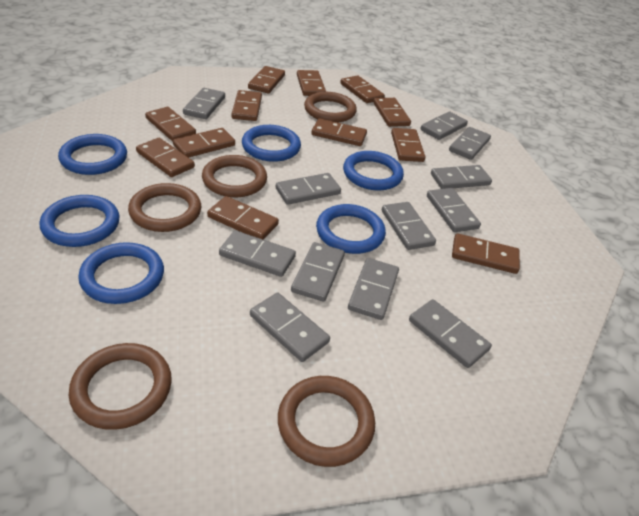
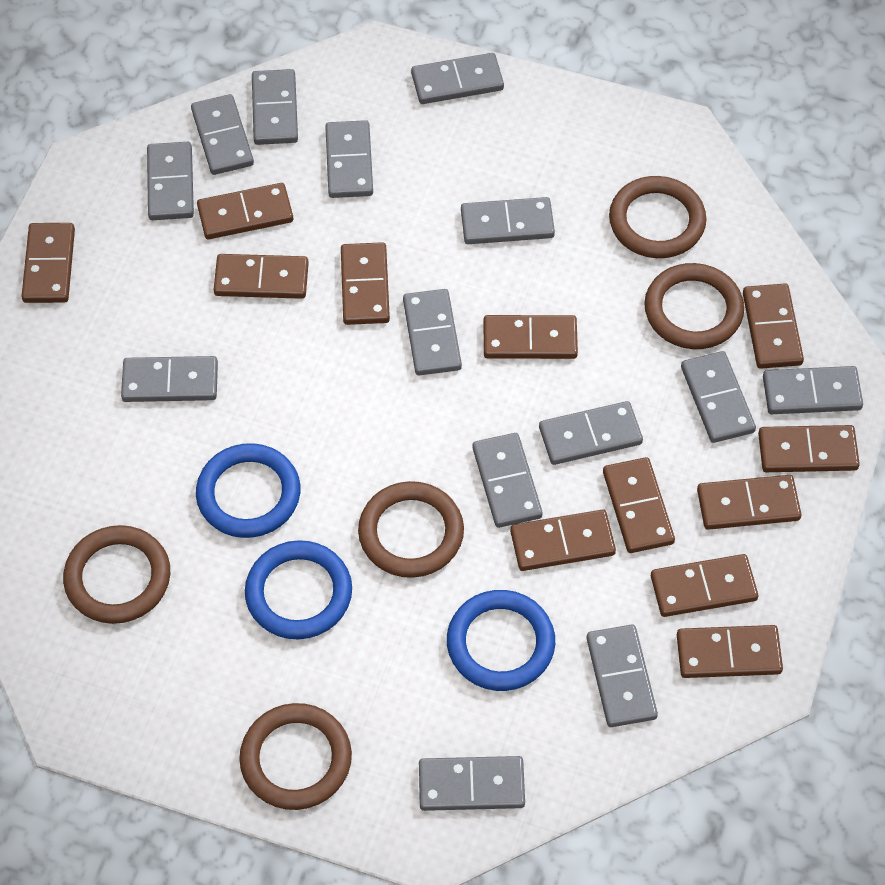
blue ring: [39,195,120,247] [58,134,127,175] [78,242,164,304] [242,125,301,162] [316,204,386,254] [343,151,404,190] = 6 -> [196,443,300,538] [245,540,352,639] [447,590,555,691] = 3
grey domino: [183,88,225,119] [219,230,296,277] [250,293,330,362] [276,173,341,205] [291,242,345,302] [348,258,399,320] [382,202,436,250] [409,299,492,368] [420,111,468,140] [427,188,481,232] [431,165,492,189] [449,127,491,160] = 12 -> [121,356,218,402] [147,142,194,220] [191,94,254,175] [252,69,298,145] [325,120,373,198] [403,289,462,375] [411,53,504,104] [419,756,525,811] [461,197,555,244] [473,433,543,528] [539,401,643,465] [586,625,658,727] [681,351,756,443] [763,366,863,414] = 14

